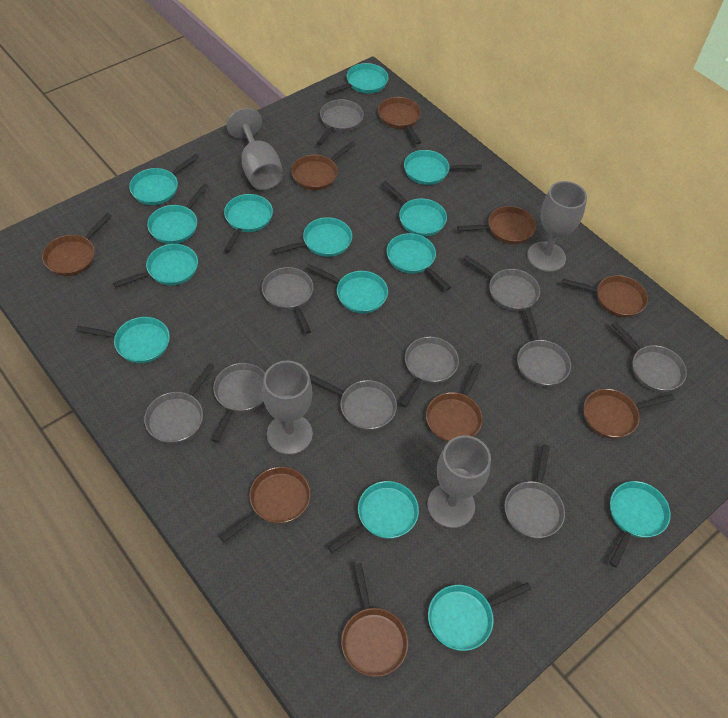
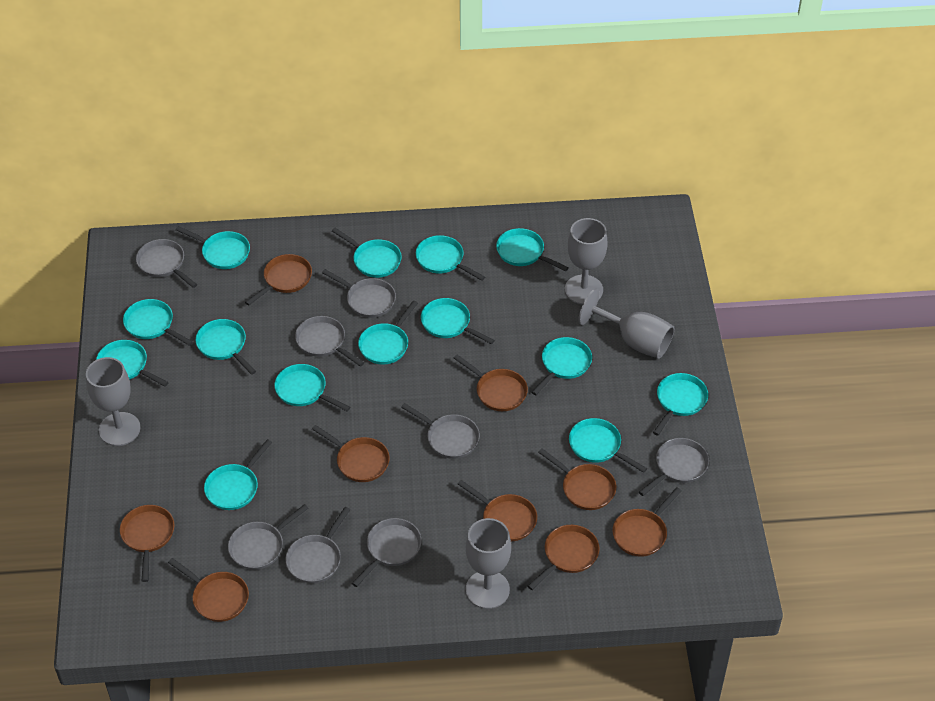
grey pan: [144,363,215,444] [212,363,265,443] [262,267,314,334] [309,374,397,431] [317,99,364,145] [400,337,459,407] [463,255,540,311] [505,444,565,539] [517,308,571,387] [611,321,687,392] = 10 -> [136,239,197,288] [228,504,308,570] [285,507,350,583] [295,316,364,367] [322,269,396,318] [352,518,422,587] [401,403,480,459] [639,438,709,496] = 8

